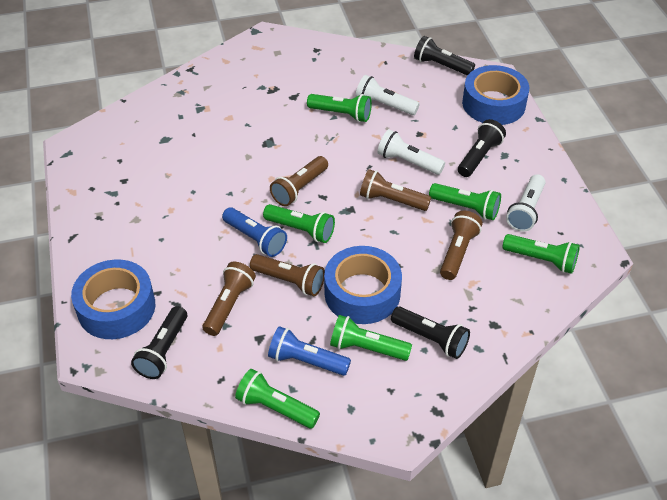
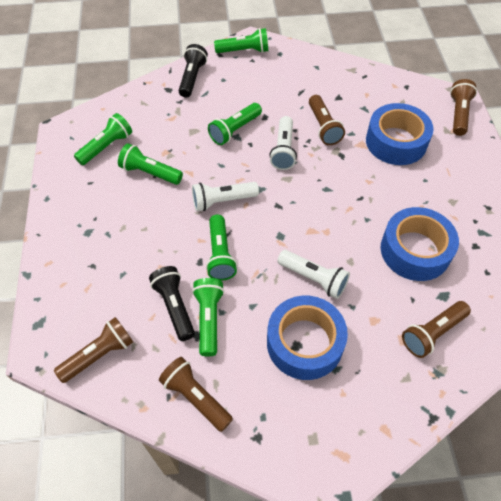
black flashlight: [131,306,187,379] [391,307,470,359] [414,36,475,76] [458,119,506,177] = 4 -> [149,266,195,341] [179,44,208,98] = 2
blue flashlight: [222,207,287,257] [268,326,351,376] = 2 -> none = 0

